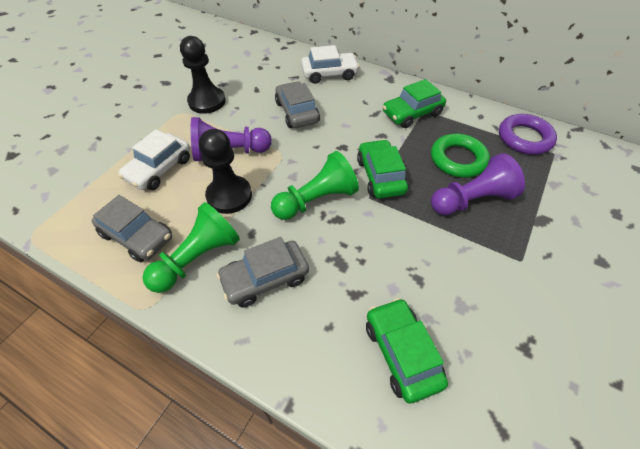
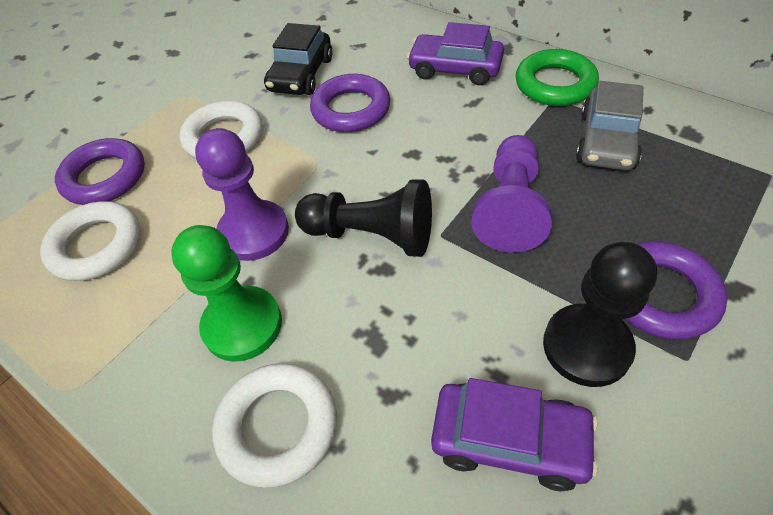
black car: none = 0 -> [264,23,333,95] = 1
green car: [357,139,408,198] [366,298,448,403] [383,79,446,128] = 3 -> none = 0
green pawn: [142,202,240,293] [271,151,359,220] = 2 -> [171,225,282,362] = 1
grey car: [92,195,172,262] [216,237,309,307] [275,81,320,128] = 3 -> [576,81,643,170] = 1
purple car: none = 0 -> [407,22,504,85] [431,378,598,491] = 2
purple ring: [499,114,557,155] = 1 -> [55,138,145,205] [310,74,390,132] [625,241,727,340] = 3
white car: [118,129,190,190] [301,45,360,84] = 2 -> none = 0
white ring: none = 0 -> [40,201,141,281] [180,100,263,159] [212,363,337,488] = 3

